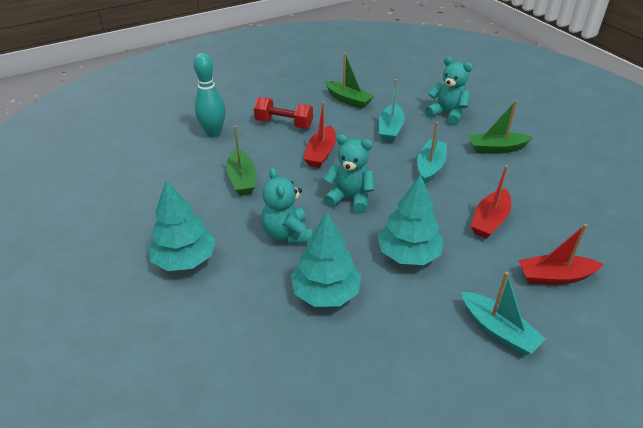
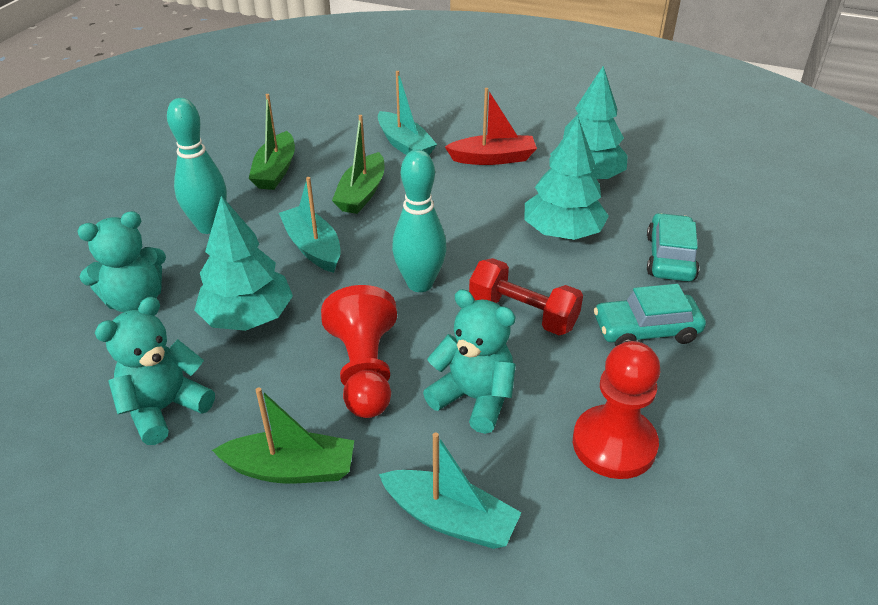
red boat: [304,102,336,168] [471,165,511,238] [518,224,603,285] = 3 -> [445,88,537,165] = 1
red pawn: none = 0 -> [321,285,397,418] [573,341,660,479] = 2
turquoise bowling pin: [194,53,225,137] = 1 -> [167,98,227,234] [392,150,447,292] = 2
turquoise car: none = 0 -> [594,284,706,346] [647,213,699,282] = 2

